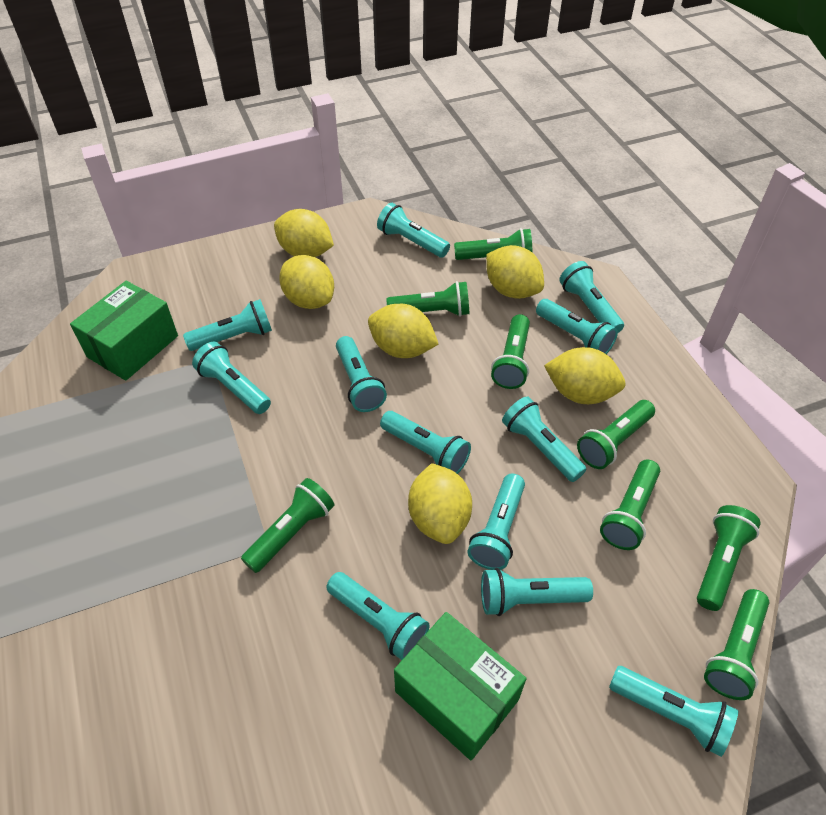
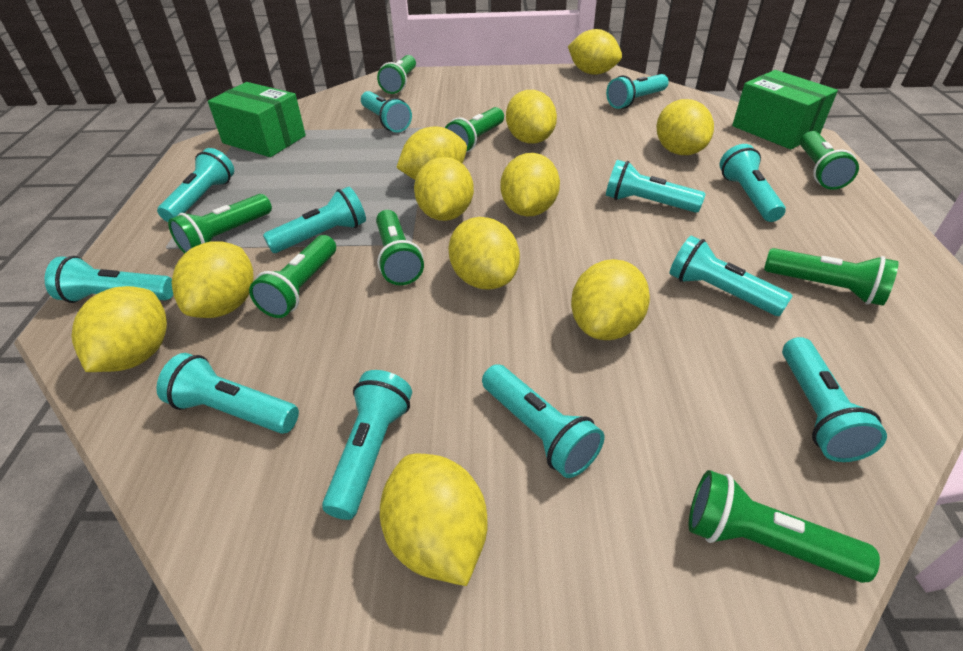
yellow lemon: [274,209,334,257] [279,255,334,309] [368,304,438,358] [408,463,472,544] [486,245,544,299] [544,347,625,404] = 6 -> [71,286,167,372] [172,241,253,318] [380,454,487,586] [396,126,467,180] [414,157,474,221] [449,217,520,289] [501,153,560,216] [506,90,557,144] [568,29,622,75] [571,259,650,340] [656,99,714,155] = 11

